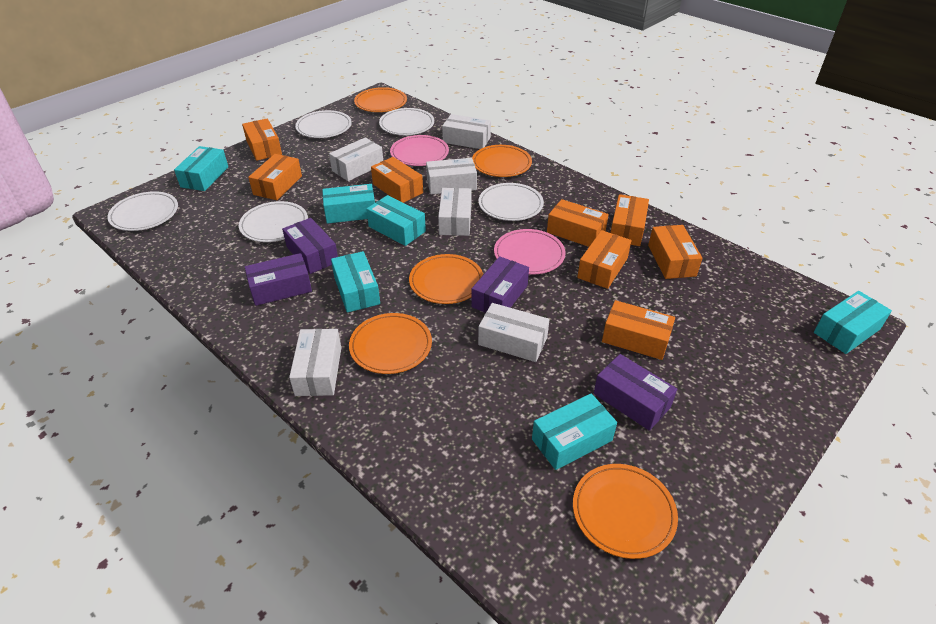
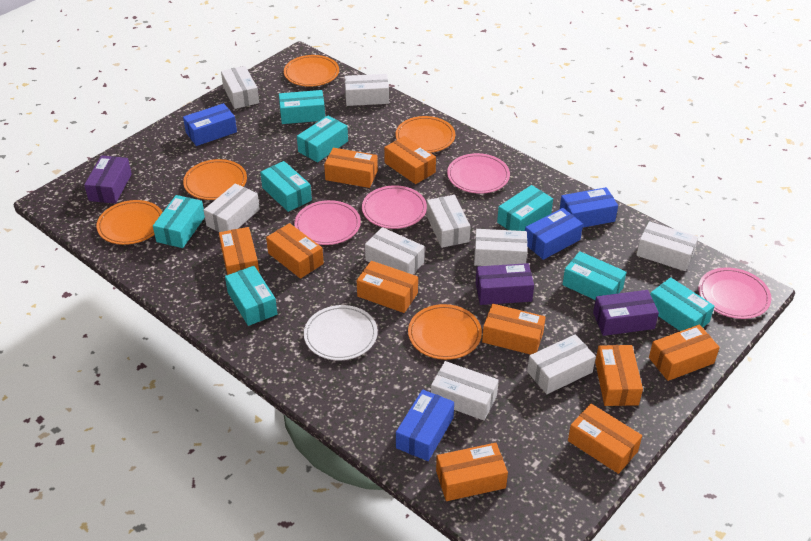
blue box: none = 0 -> [183,103,237,146] [396,389,454,461] [525,208,583,260] [560,187,618,228] = 4
orange box: [242,118,282,161] [248,154,302,200] [371,157,423,203] [547,199,609,247] [577,230,632,289] [602,300,675,360] [610,194,649,246] [648,225,702,279] = 8 -> [219,227,260,275] [266,223,324,279] [324,148,378,188] [357,261,418,313] [384,136,436,184] [436,443,508,501] [482,304,546,355] [568,404,642,474] [595,345,643,406] [649,325,720,381] = 10
pink plate: [390,135,449,166] [494,229,566,275] = 2 -> [294,200,361,245] [362,185,427,229] [447,153,510,194] [698,267,771,319] = 4
purple box: [245,253,312,306] [282,218,338,274] [471,256,529,313] [594,354,677,431] = 4 -> [84,155,132,204] [476,263,534,305] [593,290,659,336] = 3
turquoise box: [174,146,228,191] [322,184,375,224] [331,251,380,313] [366,195,426,246] [532,393,617,470] [814,291,892,354] = 6 -> [153,195,205,248] [225,266,277,326] [260,161,312,212] [279,90,325,124] [297,115,348,162] [497,185,553,231] [562,251,627,300] [650,277,714,331] = 8
white box: [289,329,341,396] [329,137,383,181] [426,158,477,194] [438,188,471,236] [442,114,491,149] [478,303,550,362] = 6 -> [204,183,260,232] [221,66,259,109] [344,74,389,106] [365,227,425,275] [427,195,471,248] [431,361,499,421] [474,229,527,266] [527,335,596,394] [636,221,698,271] = 9
white plate: [108,191,178,231] [239,201,308,242] [295,110,352,138] [379,108,434,135] [479,183,544,221] = 5 -> [304,305,378,360] = 1

